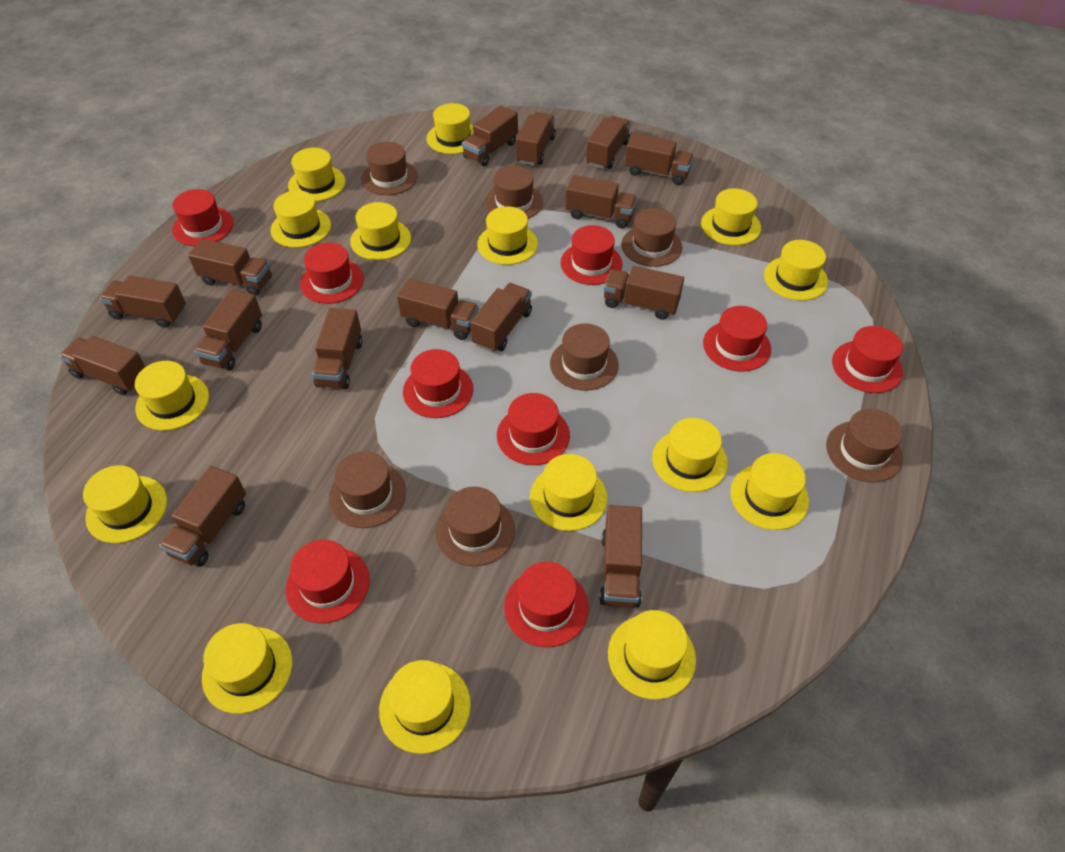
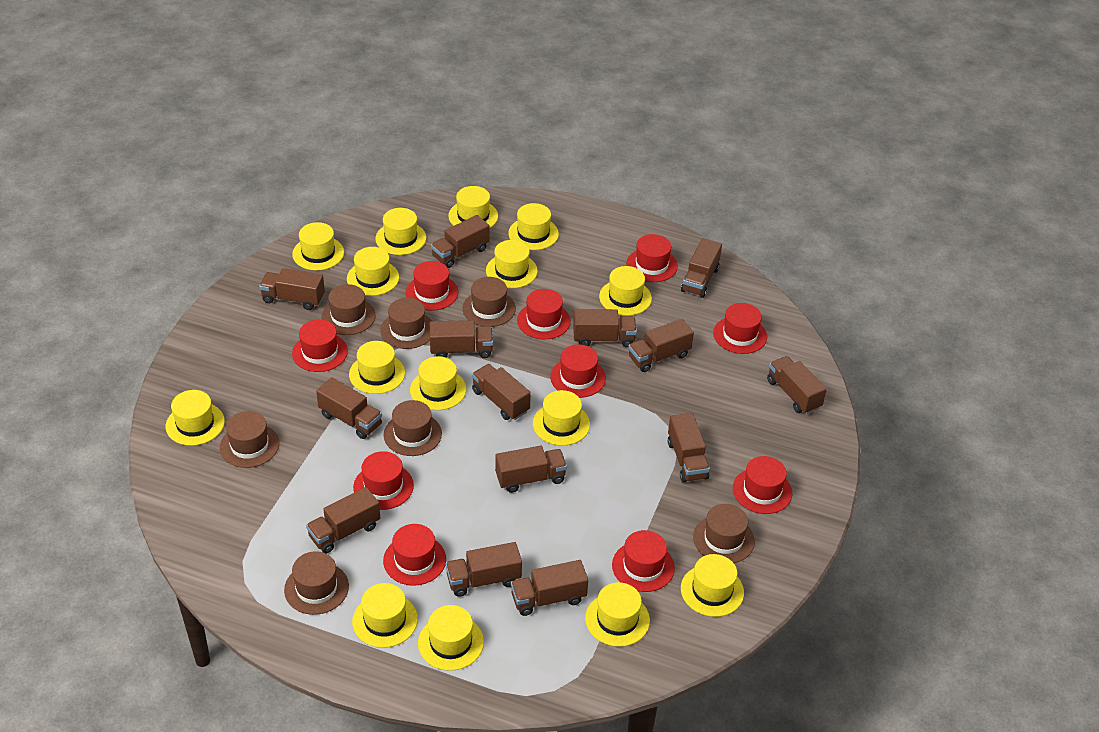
brown truck: [59,336,145,395] [99,276,186,328] [159,466,246,567] [188,239,272,296] [194,289,262,370] [312,308,363,389] [397,278,479,340] [462,105,518,166] [470,283,532,353] [516,112,556,166] [565,175,637,228] [586,116,631,169] [599,505,642,608] [604,266,684,320] [625,133,694,185] = 15 -> [259,268,325,310] [306,487,380,553] [316,377,382,439] [430,320,493,358] [431,215,490,268] [446,542,522,597] [472,364,531,420] [495,446,567,493] [511,560,588,616] [573,309,637,347] [628,319,694,372] [668,413,710,483] [681,238,722,298] [767,356,827,414] = 14
red hat: [172,189,234,246] [285,539,370,623] [300,243,364,304] [403,349,473,418] [497,393,570,465] [504,562,589,647] [560,225,623,285] [703,306,771,372] [832,326,903,393] = 9 -> [292,320,348,372] [353,451,414,510] [383,524,446,586] [406,261,458,311] [517,289,571,340] [550,345,606,398] [612,530,675,592] [626,234,678,282] [713,303,767,354] [733,456,792,514] = 10

